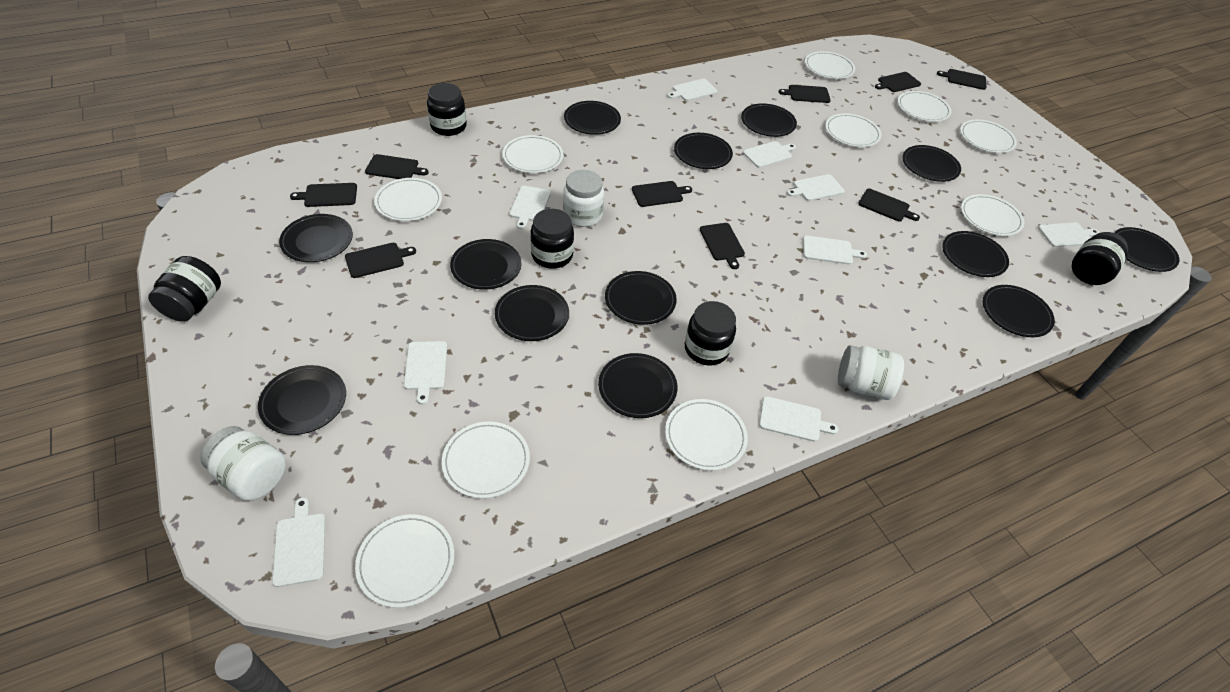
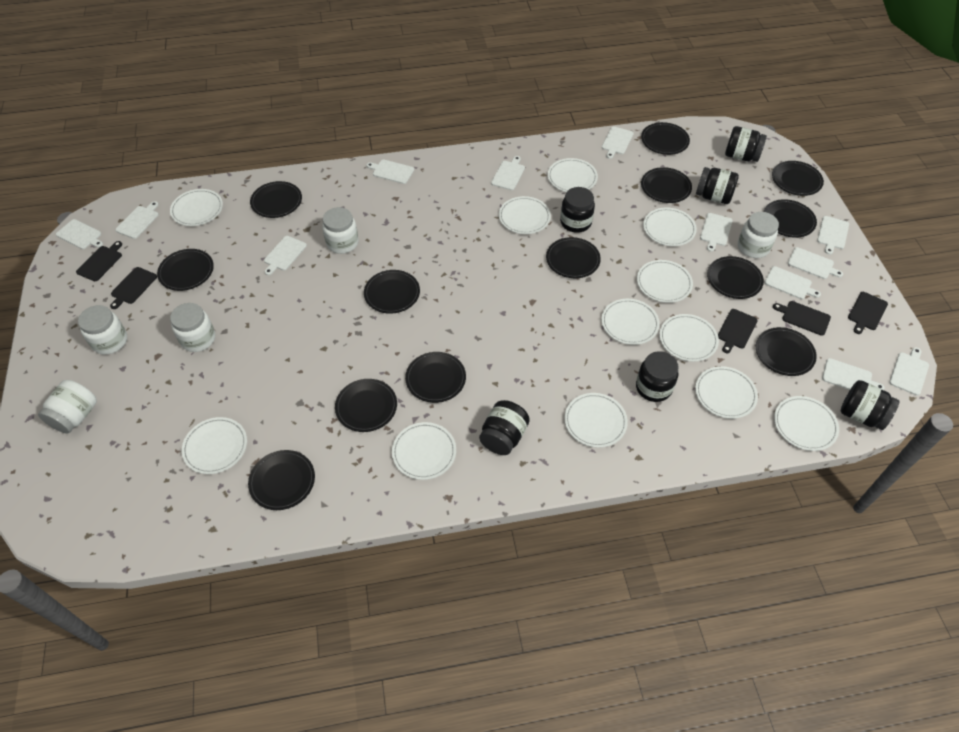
black cutting board: [290,183,357,207] [345,243,416,278] [365,154,429,179] [632,181,692,207] [700,223,745,269] [778,85,831,103] [858,189,920,222] [875,72,921,92] [937,69,986,90] = 9 -> [76,241,122,281] [110,267,157,309] [718,309,758,353] [773,301,831,336] [848,292,888,334] = 5
black jar: [148,256,221,322] [427,83,467,136] [530,209,574,269] [685,301,736,365] [1072,232,1128,285] = 5 -> [479,400,530,455] [560,187,595,233] [636,351,679,402] [696,167,739,204] [725,126,767,162] [841,380,899,430] = 6
white cutting board: [272,497,325,587] [404,341,447,404] [509,186,551,229] [668,79,718,101] [743,141,796,168] [759,396,838,442] [787,174,845,201] [803,235,867,265] [1038,222,1099,247] = 9 -> [56,219,103,249] [115,201,159,239] [264,236,307,275] [366,160,414,184] [491,156,525,190] [602,126,634,159] [700,213,733,252] [764,266,821,299] [788,247,843,279] [817,216,849,255] [822,358,885,390] [889,347,929,395] = 12
white jar: [200,426,286,501] [563,170,604,227] [838,345,904,400] = 3 -> [38,380,97,434] [78,305,127,355] [170,303,215,352] [322,207,359,254] [738,212,779,258] = 5
white plate: [355,514,454,608] [374,178,442,221] [442,421,530,498] [502,135,563,173] [665,399,748,471] [805,51,855,79] [825,113,881,147] [898,91,951,122] [960,120,1017,153] [961,194,1024,236] = 10 -> [170,189,223,226] [182,417,247,474] [392,422,456,480] [499,196,551,234] [548,158,598,192] [564,393,628,448] [601,299,660,345] [637,260,693,303] [643,207,697,246] [659,314,719,362] [695,366,758,419] [774,396,839,451] = 12

